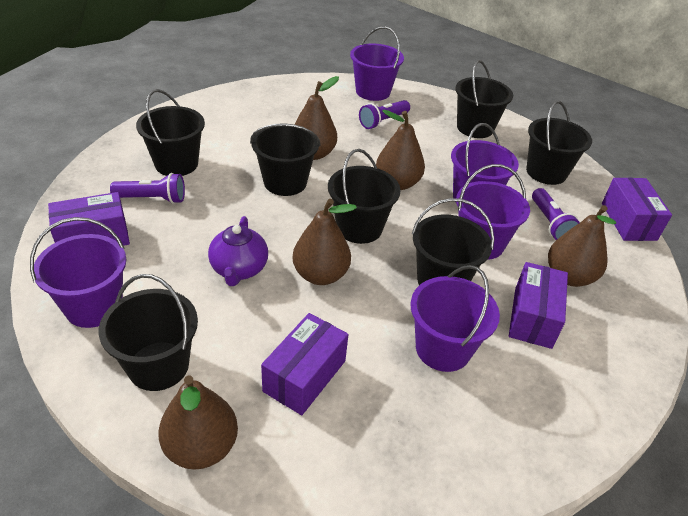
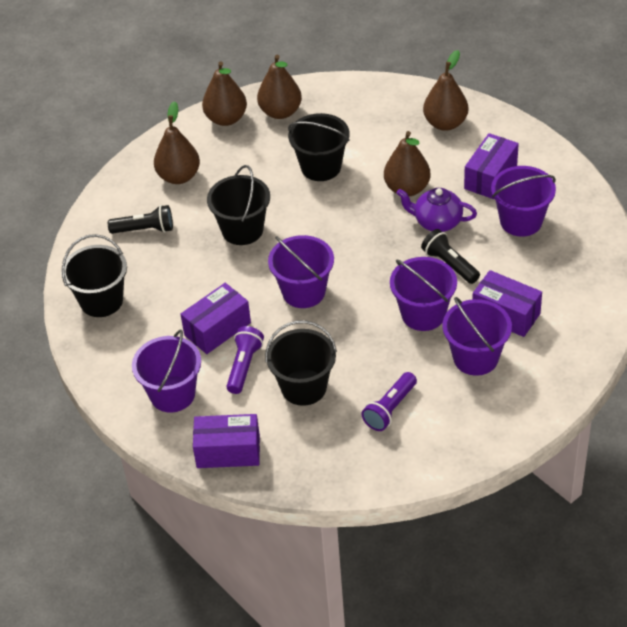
black bucket: [99,274,198,391] [136,89,205,176] [250,123,320,196] [328,149,400,244] [412,198,494,285] [455,60,513,138] [526,101,592,185] = 7 -> [61,234,127,317] [207,165,270,245] [265,320,337,406] [288,113,350,181] = 4
black flashlight: none = 0 -> [108,205,173,234] [421,229,480,284] = 2
purple flashlight: [110,173,185,204] [359,100,410,129] [532,188,580,240] = 3 -> [226,326,264,394] [361,372,417,431] = 2

